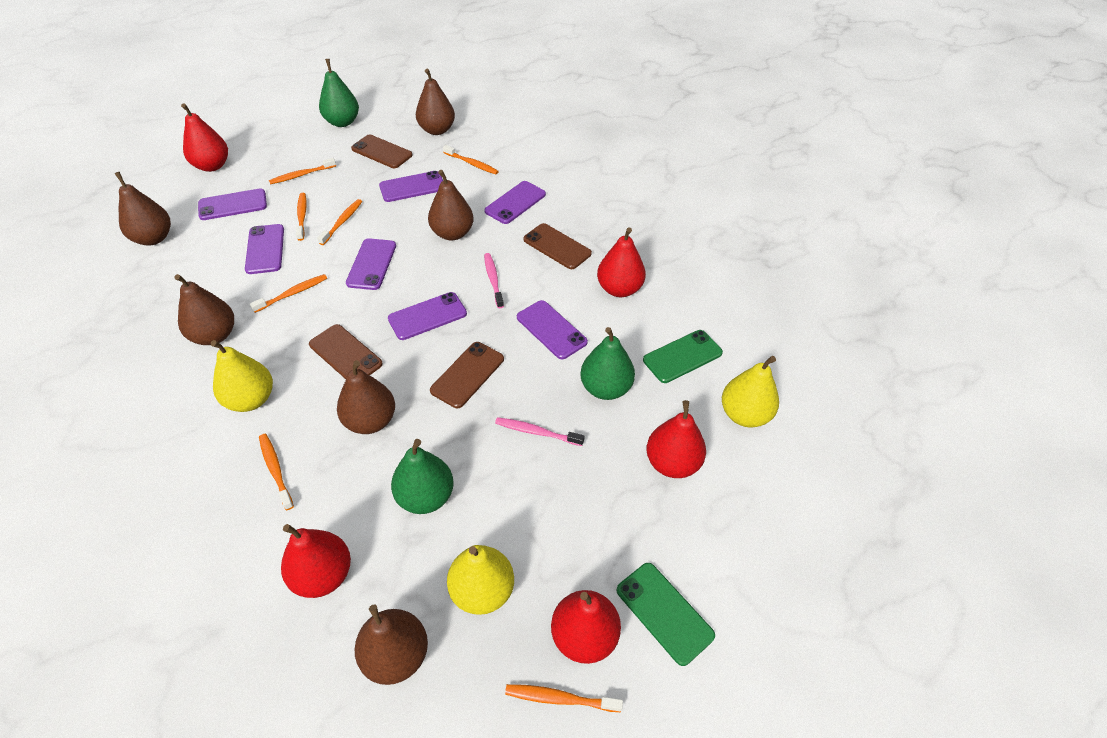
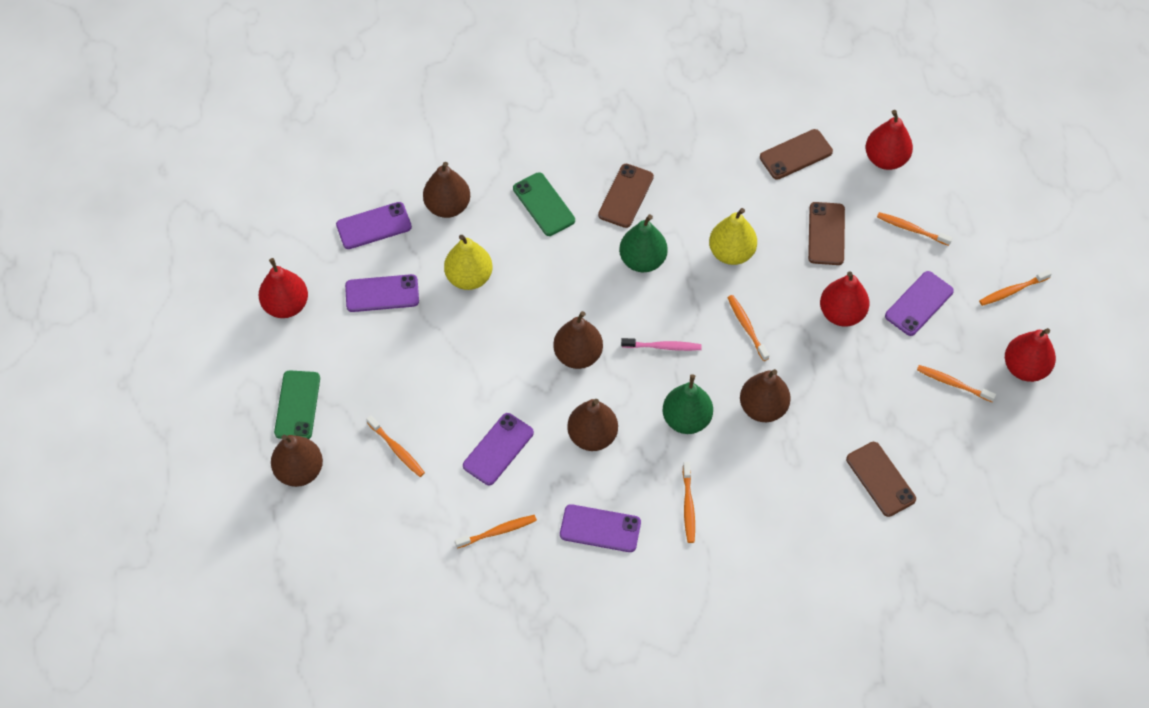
brown pear: [114,172,171,245] [174,274,234,345] [337,360,395,434] [355,604,428,685] [416,69,455,135] [428,170,473,240] = 6 -> [271,435,323,487] [423,162,470,218] [553,311,603,369] [567,399,618,451] [740,369,791,422] = 5
green pear: [319,59,359,127] [391,439,454,514] [580,327,635,400] = 3 -> [619,214,668,272] [663,374,713,434] = 2
pink toothbrush: [484,253,504,308] [495,417,585,446] = 2 -> [621,338,702,351] = 1
purple phone: [198,188,267,220] [245,224,284,274] [346,238,396,290] [379,171,443,202] [388,292,467,340] [484,181,546,224] [517,300,588,359] = 7 -> [336,202,412,249] [345,274,419,312] [463,413,534,485] [560,504,641,552] [885,271,954,336] = 5
red pear: [181,103,228,172] [281,524,351,598] [551,590,621,664] [597,227,646,297] [646,400,706,478] = 5 -> [258,258,308,318] [820,271,870,327] [865,110,913,170] [1005,328,1056,382] = 4
yellow pear: [211,340,273,412] [447,545,514,615] [722,356,779,427] = 3 -> [444,235,493,290] [709,208,757,265] = 2

